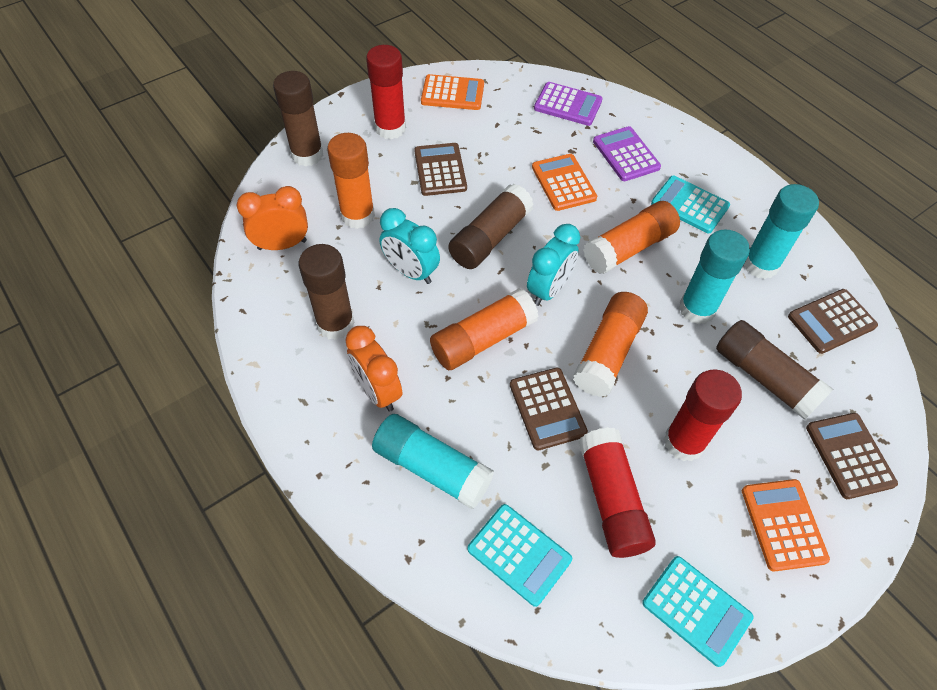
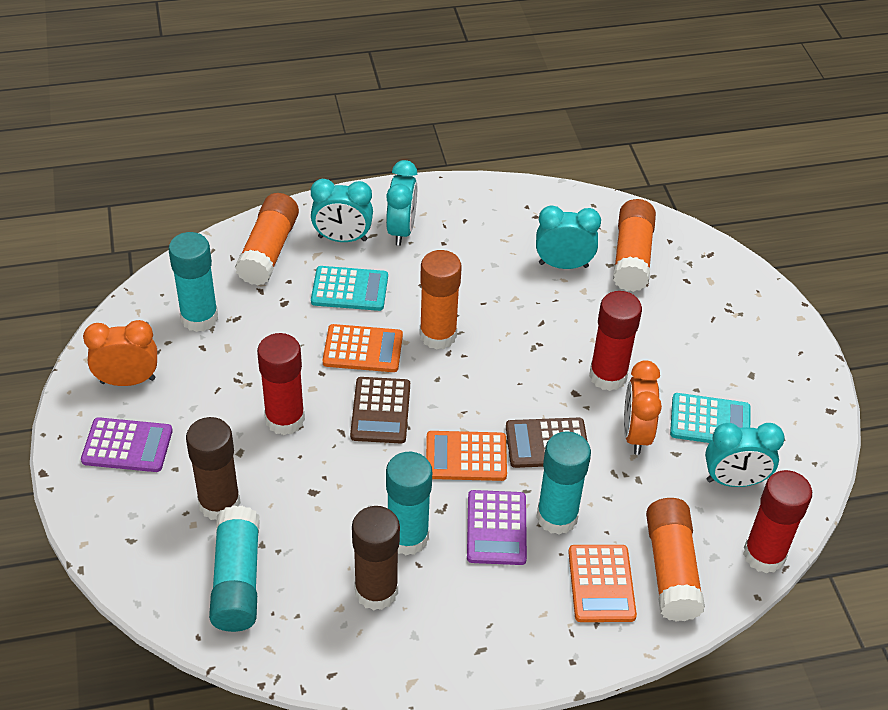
brown calculator: [414,143,467,196] [510,368,588,451] [788,289,878,354] [806,413,898,499] = 4 -> [350,377,410,444] [506,418,590,468] = 2
brown glue stick: [273,71,324,167] [299,244,355,340] [448,184,534,269] [716,320,834,420] = 4 -> [186,417,241,520] [352,506,400,611] = 2
turquoise calculator: [467,504,572,607] [642,556,754,667] [651,176,730,234] = 3 -> [311,266,388,311] [670,393,751,443] = 2
turquoise clock: [380,208,440,284] [527,224,580,306] = 2 -> [311,179,373,242] [386,160,418,246] [536,206,601,269] [705,423,785,487] = 4
turquoise glue stick: [372,414,494,509] [679,229,750,325] [744,184,819,279] = 3 -> [168,232,218,332] [209,506,259,632] [386,452,432,556] [536,431,591,535] = 4

